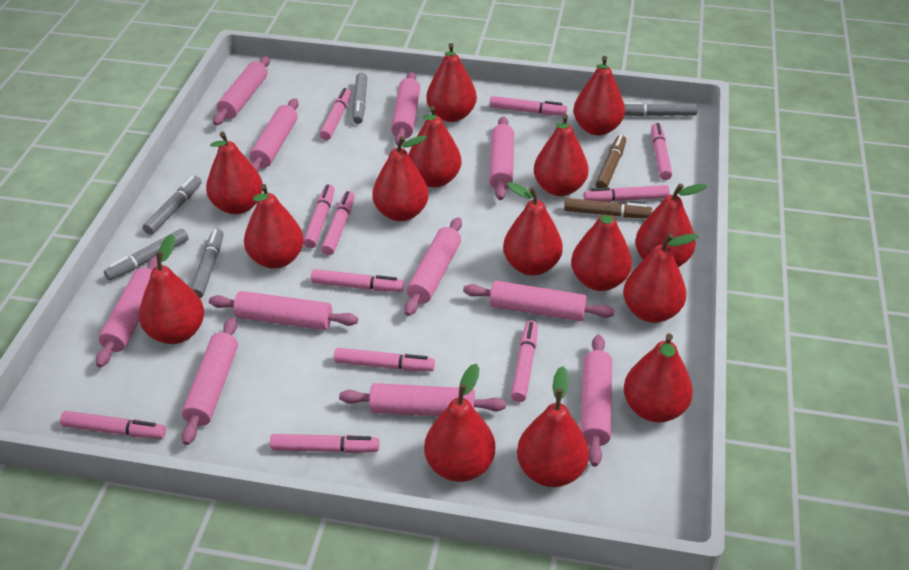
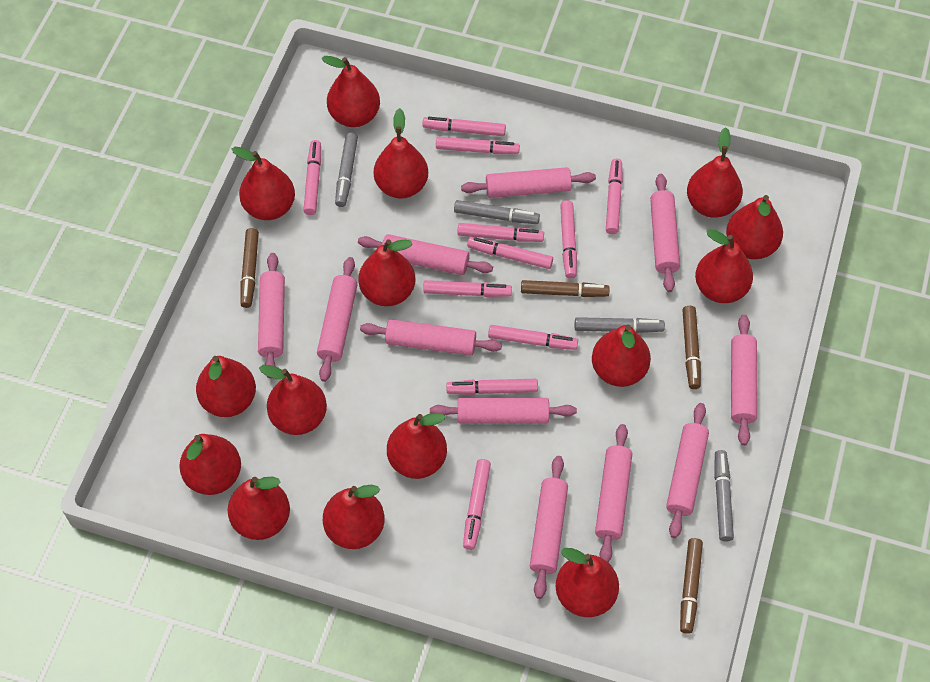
brown marker: [564,198,652,218] [596,135,626,188] = 2 -> [240,228,259,308] [521,280,610,297] [680,538,703,634] [682,306,701,389] = 4
grey marker: [104,229,189,280] [143,176,202,235] [191,229,224,298] [352,73,367,124] [624,102,698,116] = 5 -> [335,133,358,207] [454,200,540,224] [575,317,665,333] [714,450,734,541] = 4

